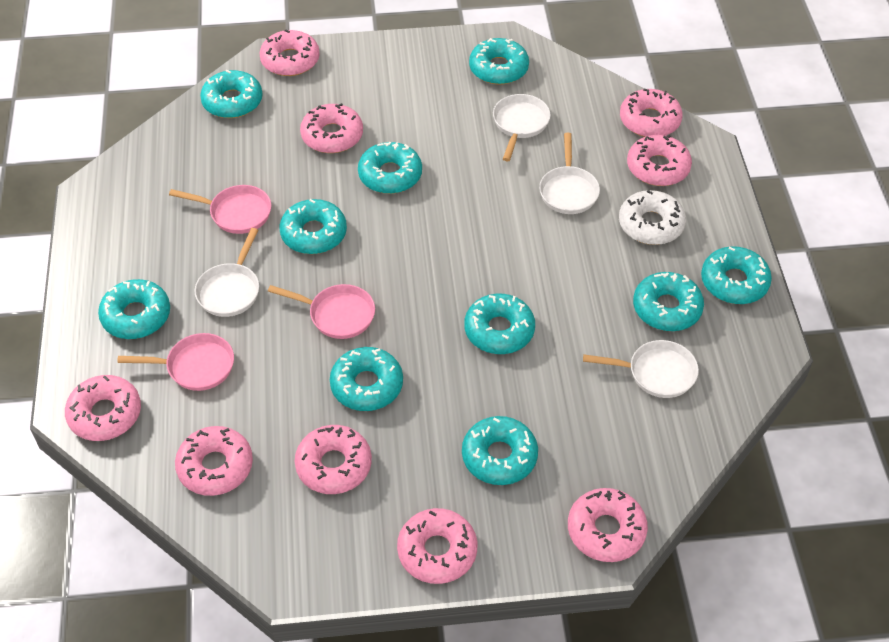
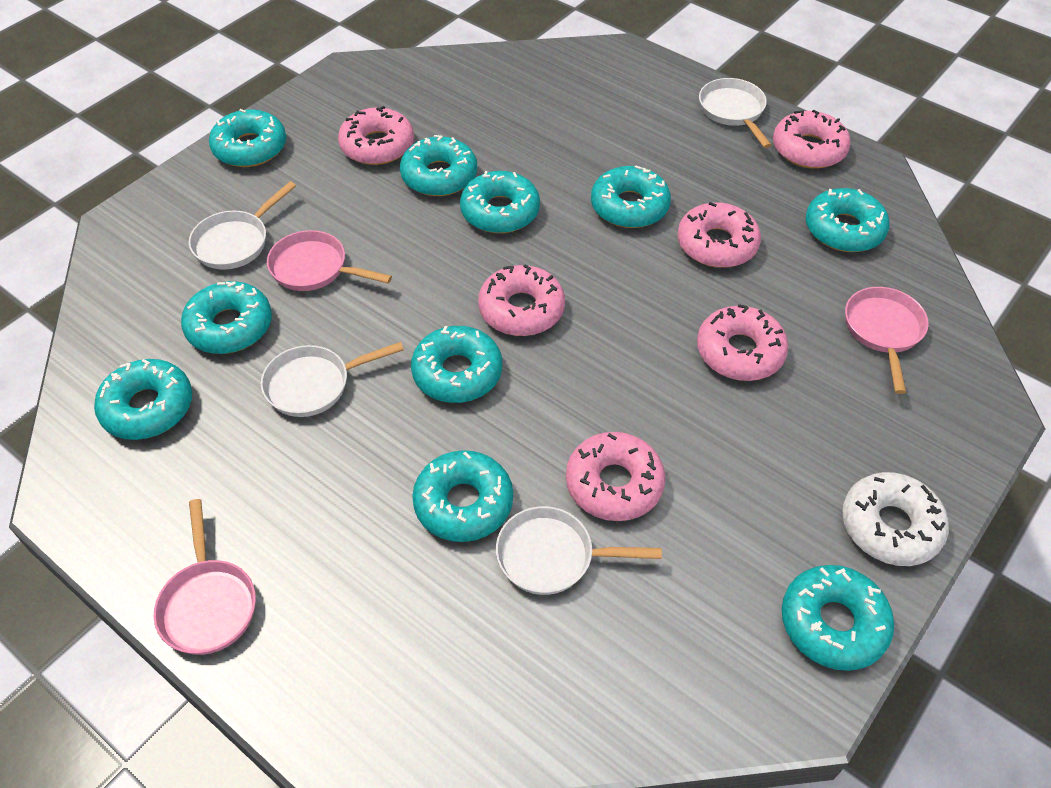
pink donut: [65,375,141,441] [175,426,253,496] [259,29,320,76] [295,425,372,494] [300,103,363,153] [397,508,477,584] [568,488,648,562] [620,89,683,137] [627,135,692,186] = 9 -> [338,106,414,165] [478,264,565,336] [566,432,665,521] [677,202,761,268] [697,304,789,381] [773,110,851,169] = 6

